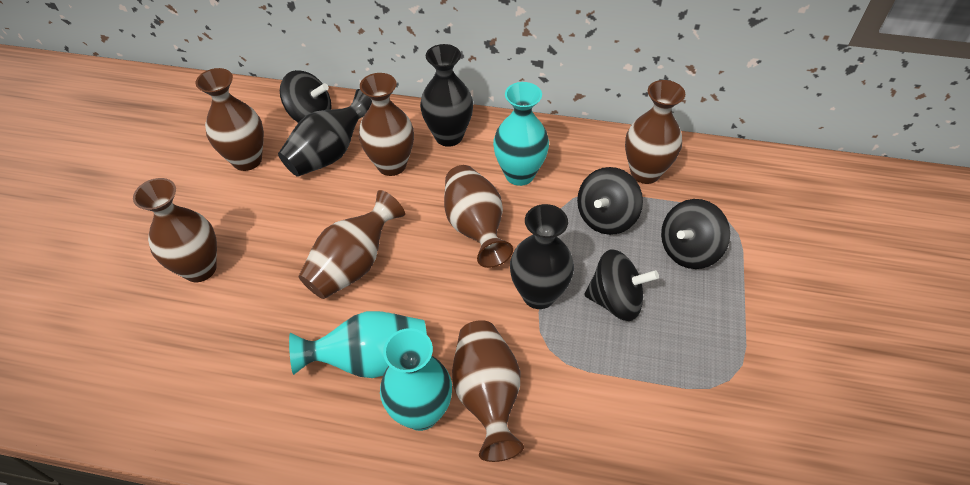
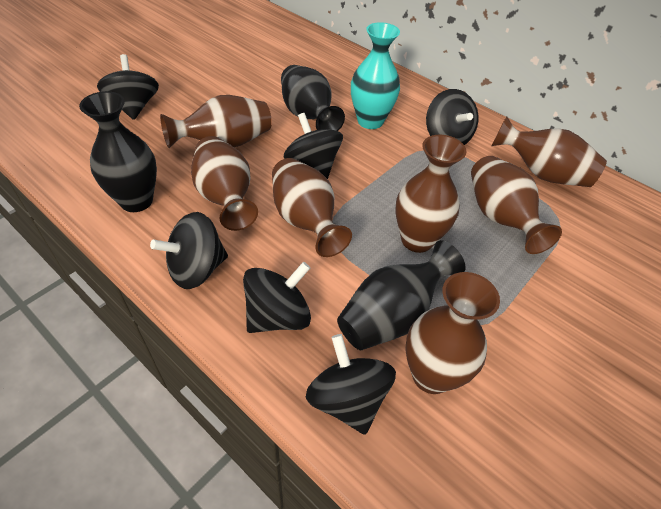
black spinning top: [280,70,332,123] [577,167,643,235] [584,249,659,321] [661,199,730,269] = 4 -> [97,54,159,120] [150,212,228,289] [243,262,311,333] [284,113,343,179] [306,334,396,435] [426,89,478,145] = 6
turquoise vase: [289,311,427,378] [380,328,452,431] [493,82,549,186] = 3 -> [351,22,400,129] = 1

